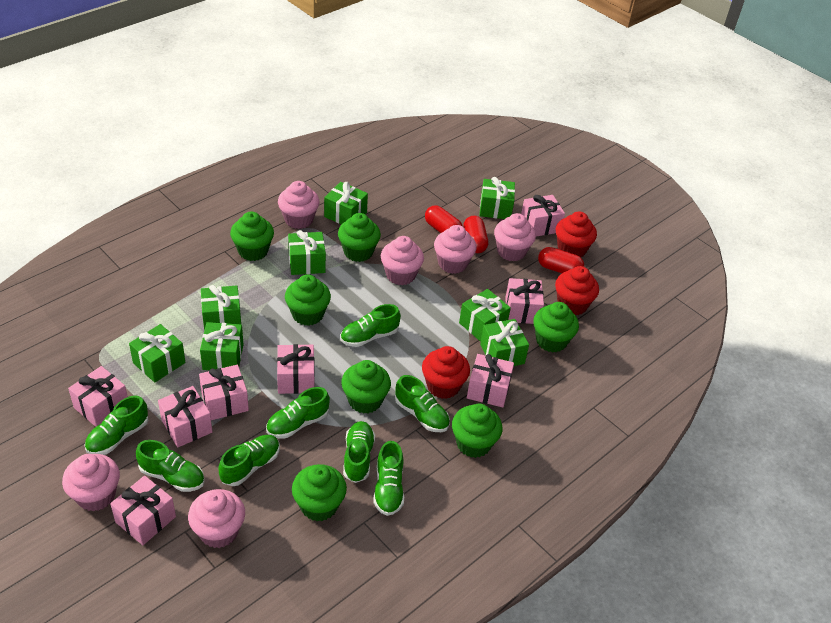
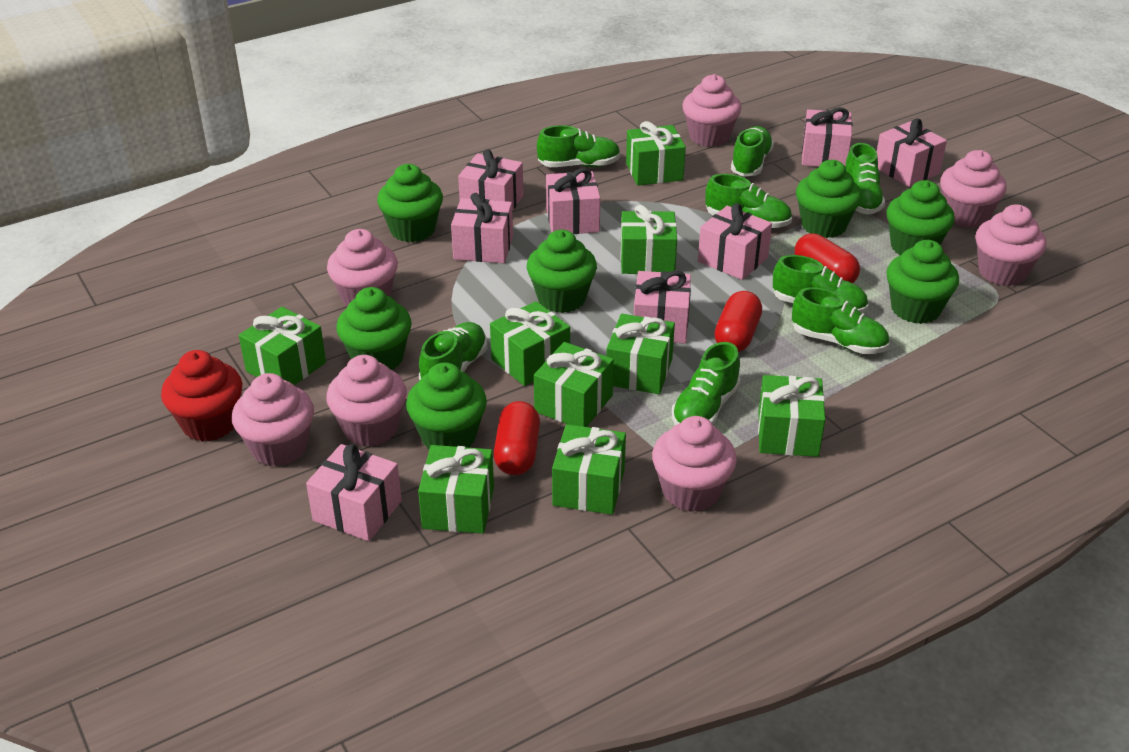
green gift: [129,324,185,383] [200,322,244,370] [201,285,241,331] [288,230,326,275] [324,182,368,225] [459,289,511,342] [480,177,515,219] [480,319,529,366] = 8 -> [239,307,326,385] [418,445,494,534] [490,301,570,386] [534,342,614,427] [552,424,626,515] [606,314,675,394] [620,205,677,274] [626,121,686,186] [758,375,825,457] = 9
pink cupcake: [62,454,120,511] [188,489,245,548] [278,181,320,229] [381,236,424,285] [434,225,477,274] [494,213,536,262] = 6 -> [232,373,314,466] [326,355,407,447] [327,229,398,306] [652,416,737,512] [682,74,741,147] [940,150,1007,228] [976,204,1047,286] = 7
red cupcake: [422,346,470,399] [555,266,599,316] [556,211,597,257] = 3 -> [161,350,242,442] = 1

